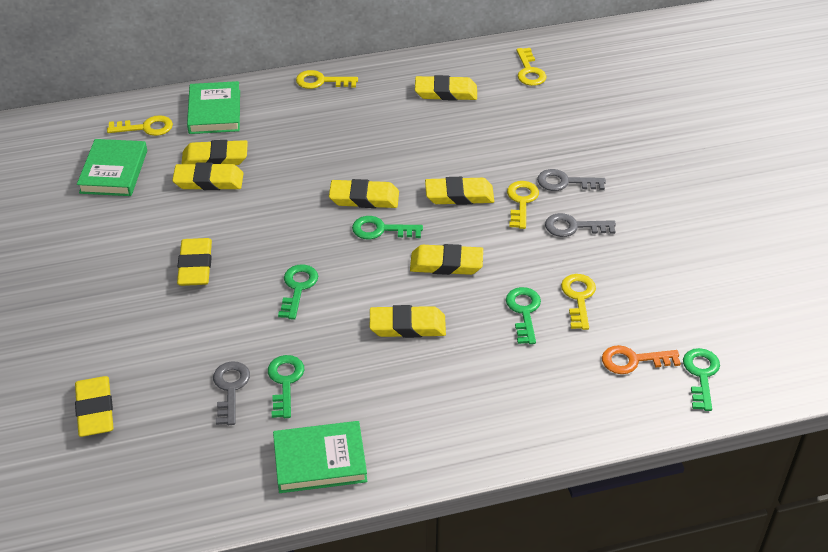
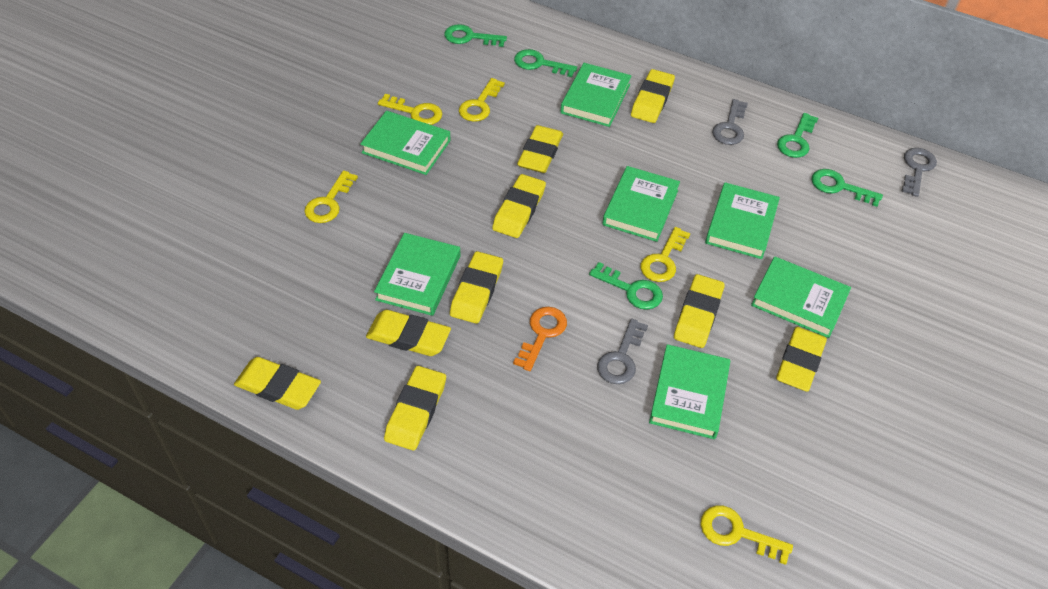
green book: [77,139,147,196] [187,81,240,134] [273,421,367,493] = 3 -> [360,111,451,175] [374,233,460,316] [560,63,632,127] [602,166,680,242] [649,344,730,439] [705,182,780,259] [751,256,851,338] = 7

